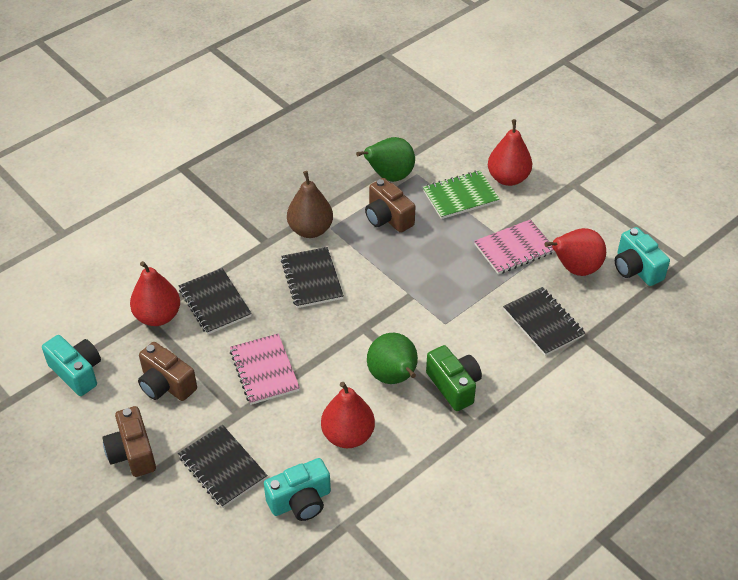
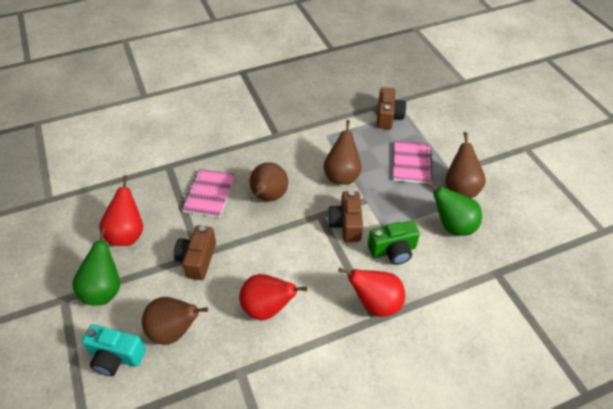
black notebook: [178,268,252,335] [178,425,267,508] [281,247,344,308] [503,287,585,356] = 4 -> none = 0
brown pear: [287,171,333,238] = 1 -> [142,297,208,345] [250,162,288,201] [323,120,362,185] [445,132,486,198] = 4
green notebook: [423,171,500,219] = 1 -> none = 0
red pear: [130,261,180,326] [321,382,375,448] [488,119,532,186] [544,228,606,276] = 4 -> [99,175,143,246] [239,274,307,320] [338,267,405,317] = 3
turquoise camera: [42,335,101,396] [264,458,331,521] [615,227,670,286] = 3 -> [82,324,146,376] = 1

